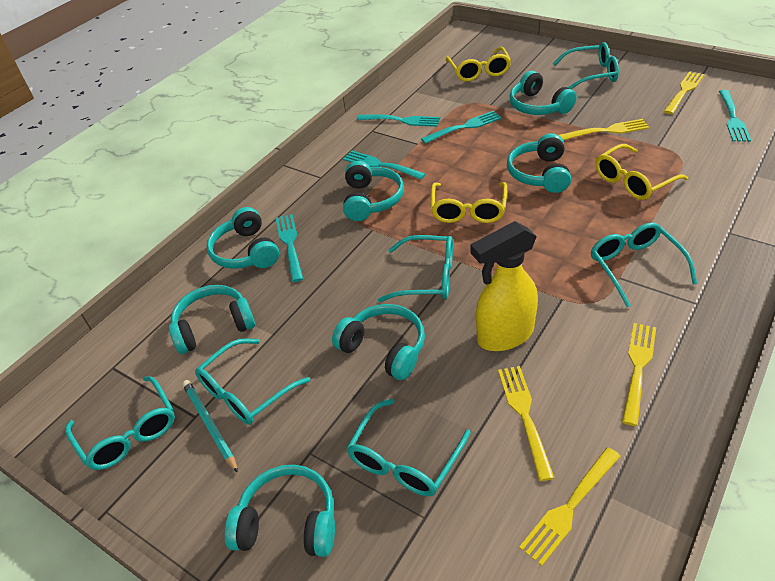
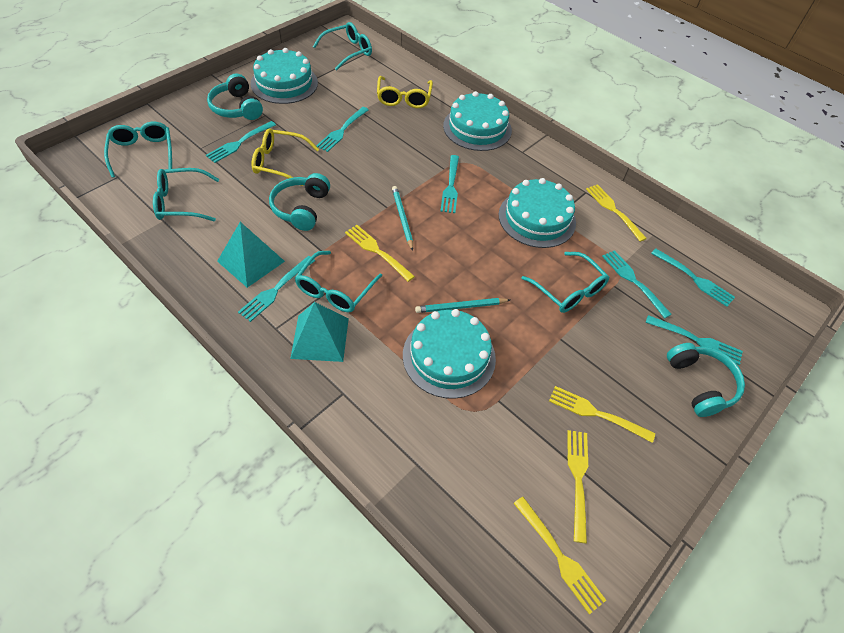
turquoise cake: none = 0 -> [251,48,318,104] [403,309,496,399] [443,91,512,151] [499,178,576,248] = 4
turquoise fork: [276,214,303,282] [343,151,426,180] [357,115,440,127] [421,111,502,144] [719,90,751,142] = 5 -> [206,121,276,163] [238,256,315,322] [316,107,369,152] [440,155,459,213] [602,250,672,319] [645,315,743,365] [651,248,735,307] = 7
turquoise glasses: [65,376,175,470] [195,338,310,425] [347,399,471,496] [378,235,453,302] [553,42,619,89] [591,222,697,307] = 6 -> [104,122,172,178] [153,168,219,221] [295,251,382,312] [313,22,372,70] [521,252,609,313] = 5
turquoise headphones: [169,285,255,354] [207,207,279,269] [225,465,335,557] [332,304,425,380] [343,161,404,221] [507,133,571,193] [509,71,577,115] = 7 -> [207,73,263,120] [269,173,330,231] [667,343,745,417] = 3
turquoise pencil: [182,380,238,473] = 1 -> [392,186,413,251] [415,298,510,313] = 2
turquoise pyramid: none = 0 -> [217,222,285,288] [290,302,349,362] = 2
yellow glasses: [431,182,507,223] [446,47,511,82] [595,144,688,200] = 3 -> [252,128,319,186] [377,76,433,108] = 2
yellow spray bottle: [471,221,538,351] = 1 -> none = 0

